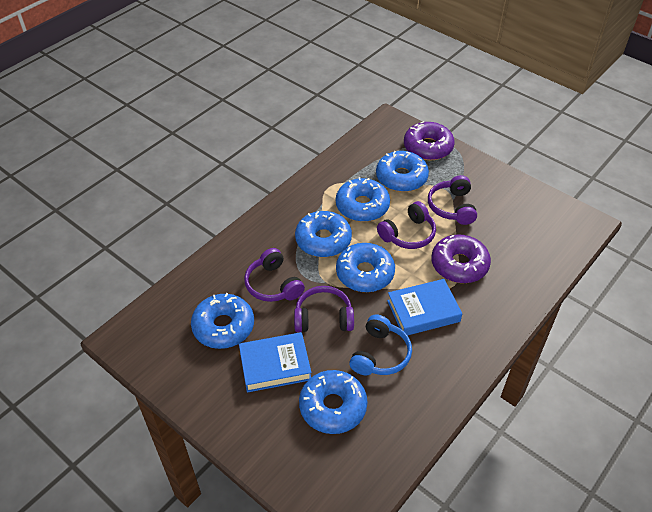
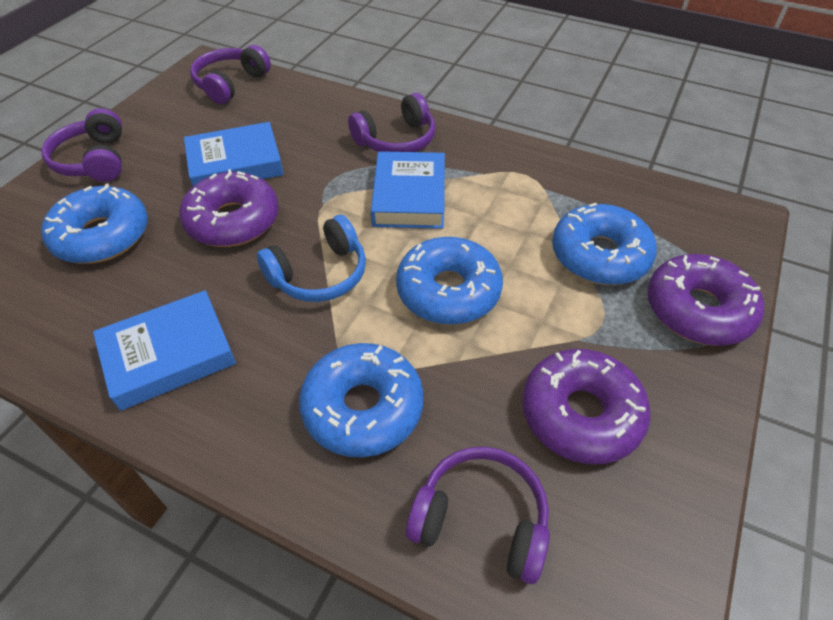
blue book: [239,332,312,393] [387,279,462,336] = 2 -> [93,290,236,411] [184,122,284,186] [371,151,445,229] = 3
blue donut: [191,293,254,349] [295,211,352,257] [299,370,368,434] [336,177,390,222] [336,243,395,292] [376,151,429,192] = 6 -> [41,184,148,264] [299,343,424,457] [396,237,503,325] [552,203,657,285] = 4
purple donut: [404,121,455,161] [431,234,491,283] = 2 -> [179,169,279,247] [522,349,650,464] [647,254,764,346] = 3

